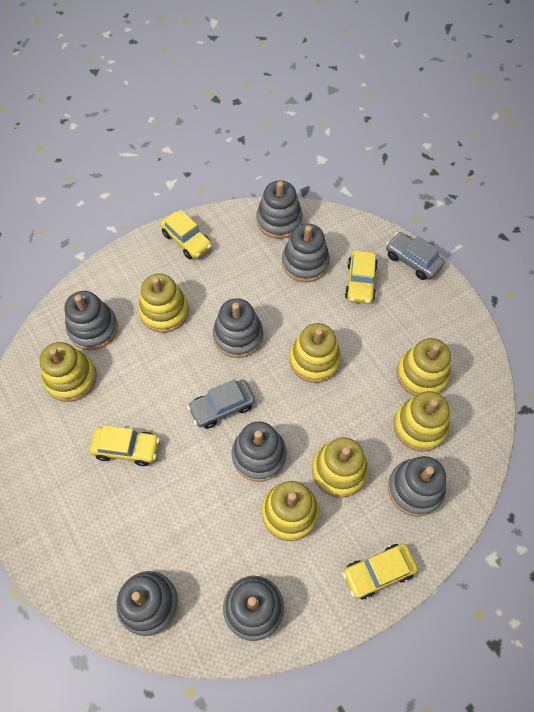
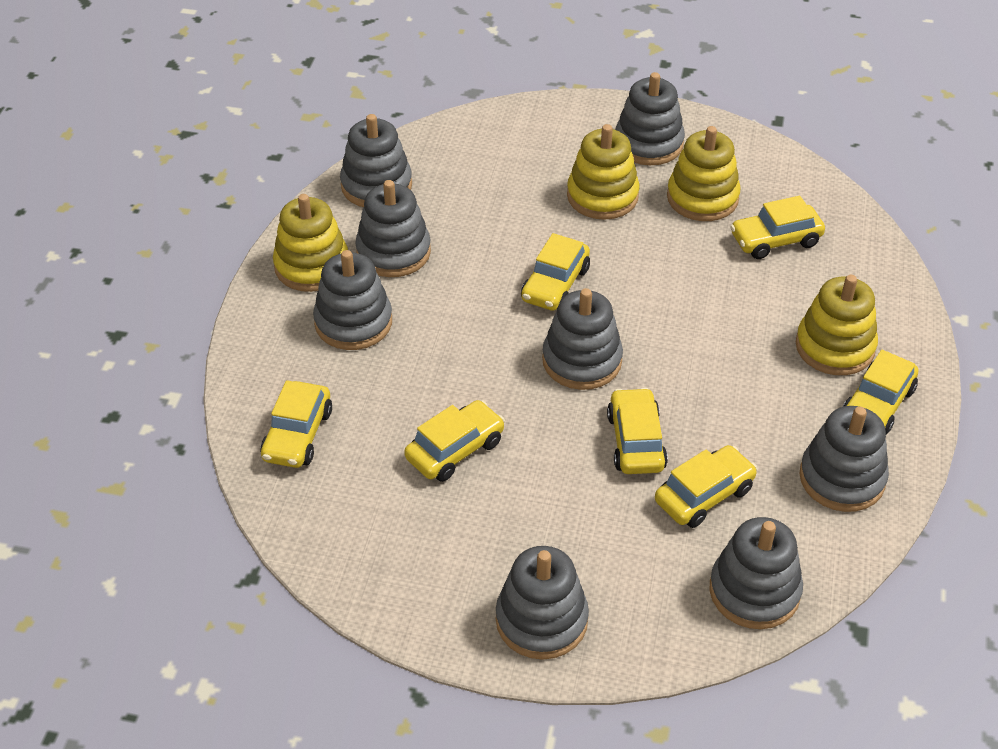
grey car: [187,379,255,429] [386,232,444,280] = 2 -> none = 0
yellow car: [90,425,160,466] [160,210,212,259] [342,544,418,600] [345,250,378,304] = 4 -> [260,380,332,468] [404,400,505,482] [521,233,590,311] [607,388,668,474] [655,445,757,528] [730,196,825,259] [843,350,919,434] = 7
yellow stacking toy: [39,342,97,402] [139,273,189,333] [262,481,319,541] [289,323,341,383] [312,437,368,498] [393,391,450,451] [397,338,451,396] = 7 -> [273,194,348,292] [567,124,640,220] [667,126,740,221] [796,275,878,375] = 4

